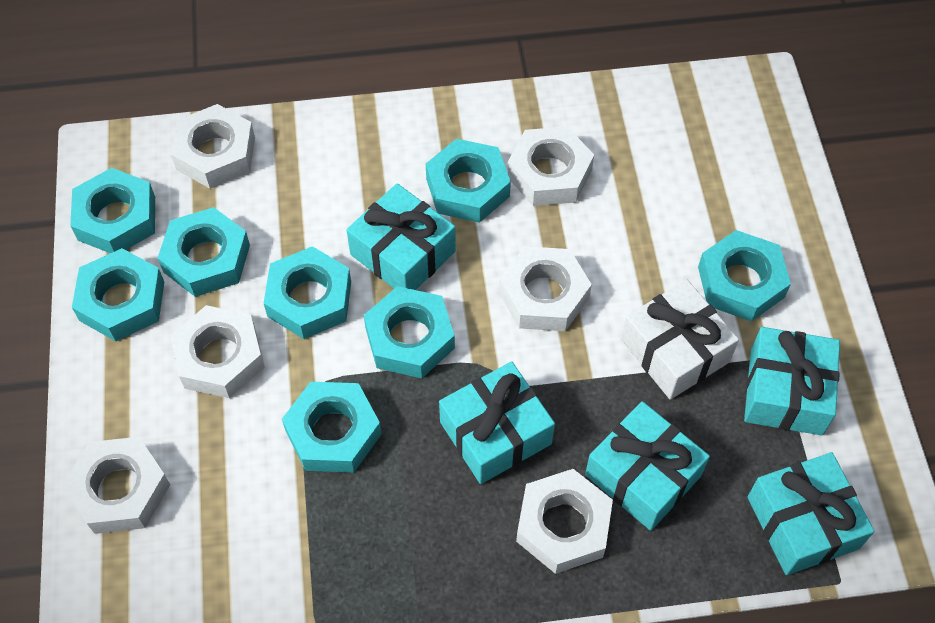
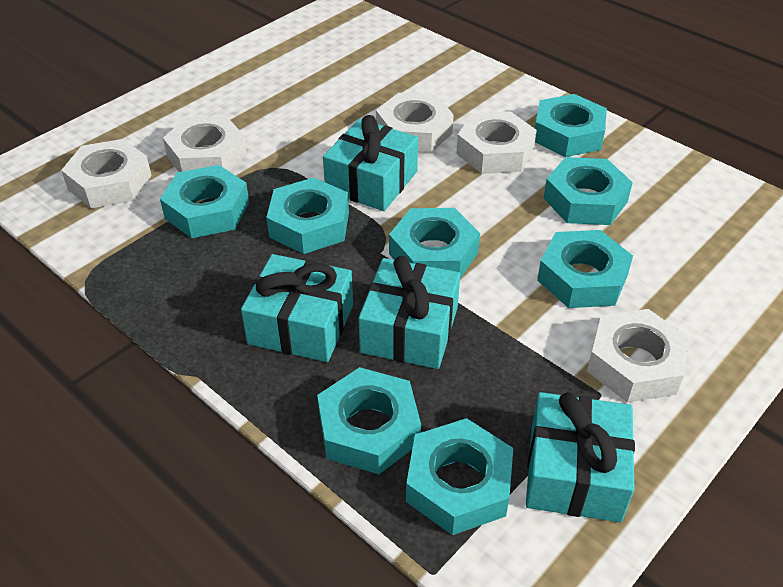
turquoise gift: [346,183,456,290] [439,361,555,484] [585,401,710,531] [744,327,840,436] [748,452,874,575] = 5 -> [241,254,353,362] [323,115,418,211] [359,256,460,369] [526,392,635,522] = 4
white gift: [621,280,739,400] = 1 -> none = 0
white nut: [63,437,170,534] [170,305,265,398] [171,104,255,188] [499,246,592,331] [507,126,594,206] [516,469,613,574] = 6 -> [61,139,152,208] [163,116,247,172] [376,93,454,153] [456,111,537,174] [587,309,690,403] = 5

